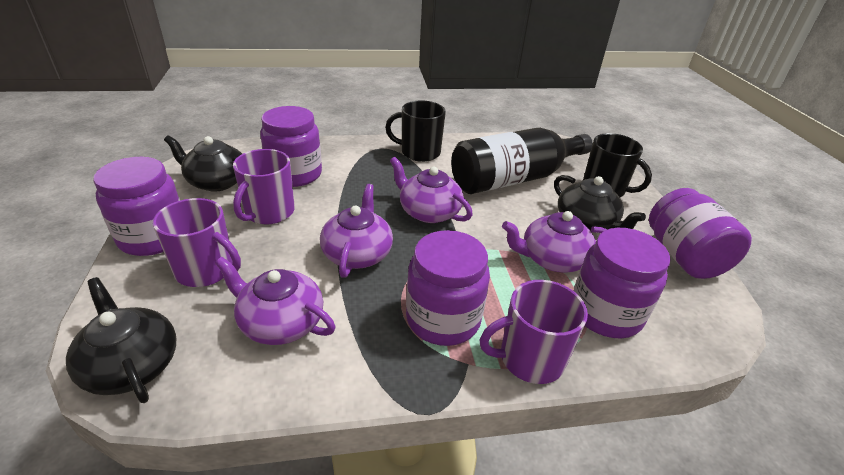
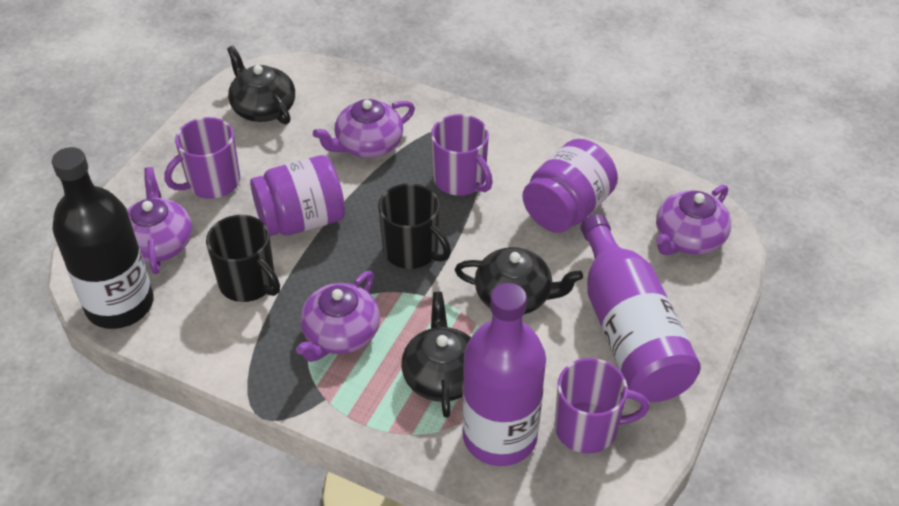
purple bottle: none = 0 -> [462,283,546,466] [581,214,701,402] = 2
purple jar: [93,157,180,256] [260,106,322,187] [406,230,490,346] [573,228,671,339] [649,188,752,279] = 5 -> [250,155,345,236] [522,139,618,233] = 2

